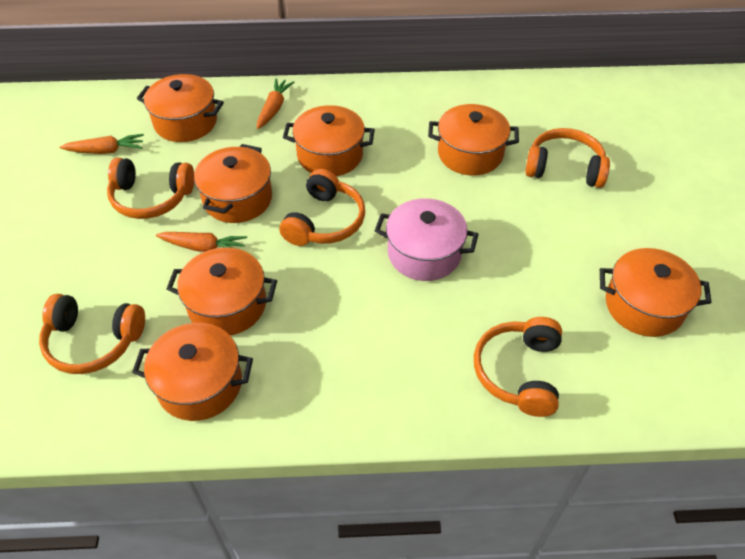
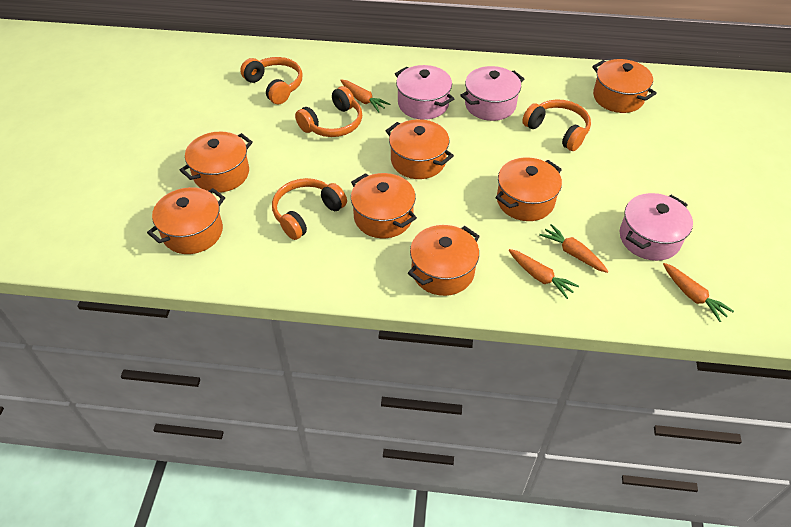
orange carrot: [59,134,144,154] [156,232,247,252] [257,78,294,129] = 3 -> [340,80,390,112] [509,249,579,299] [539,224,608,273] [663,263,734,322] = 4
orange headphones: [39,294,145,374] [107,158,194,219] [279,169,365,246] [474,317,562,417] [525,128,610,188] = 5 -> [240,57,303,104] [272,178,347,240] [295,86,362,137] [522,99,591,151] = 4
pink pot: [375,198,479,281] = 1 -> [395,65,454,120] [460,66,524,121] [620,193,693,261] = 3

